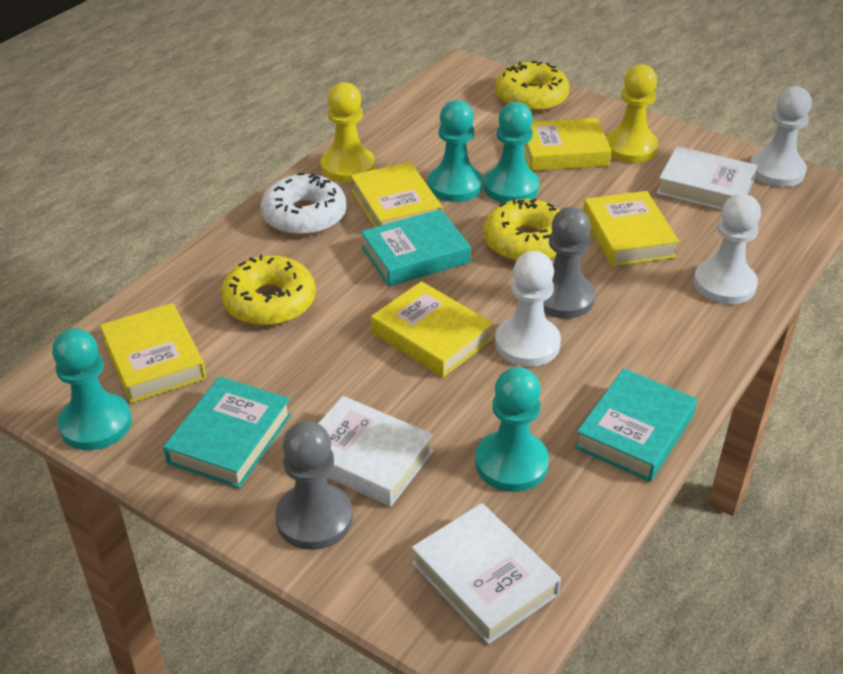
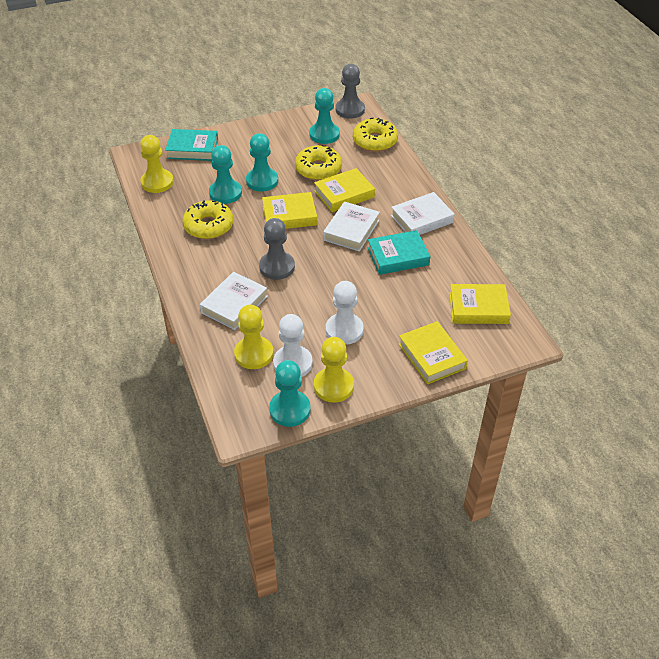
turquoise book: [163,376,291,488] [361,209,471,286] [575,368,697,482] = 3 -> [165,129,218,161] [368,230,430,275] = 2
white donut: [261,173,347,236] = 1 -> none = 0
white pawn: [495,251,561,367] [693,194,761,304] [750,86,812,187] = 3 -> [273,314,313,377] [326,281,364,345] = 2
yellow book: [100,303,206,403] [351,162,442,227] [371,281,493,378] [524,118,611,171] [583,191,679,267] = 5 -> [262,192,317,229] [314,168,375,212] [399,321,468,384] [449,284,511,324] = 4
yellow pawn: [321,82,375,183] [606,64,659,163] = 2 -> [140,135,174,193] [234,305,274,369] [314,337,354,402] = 3

